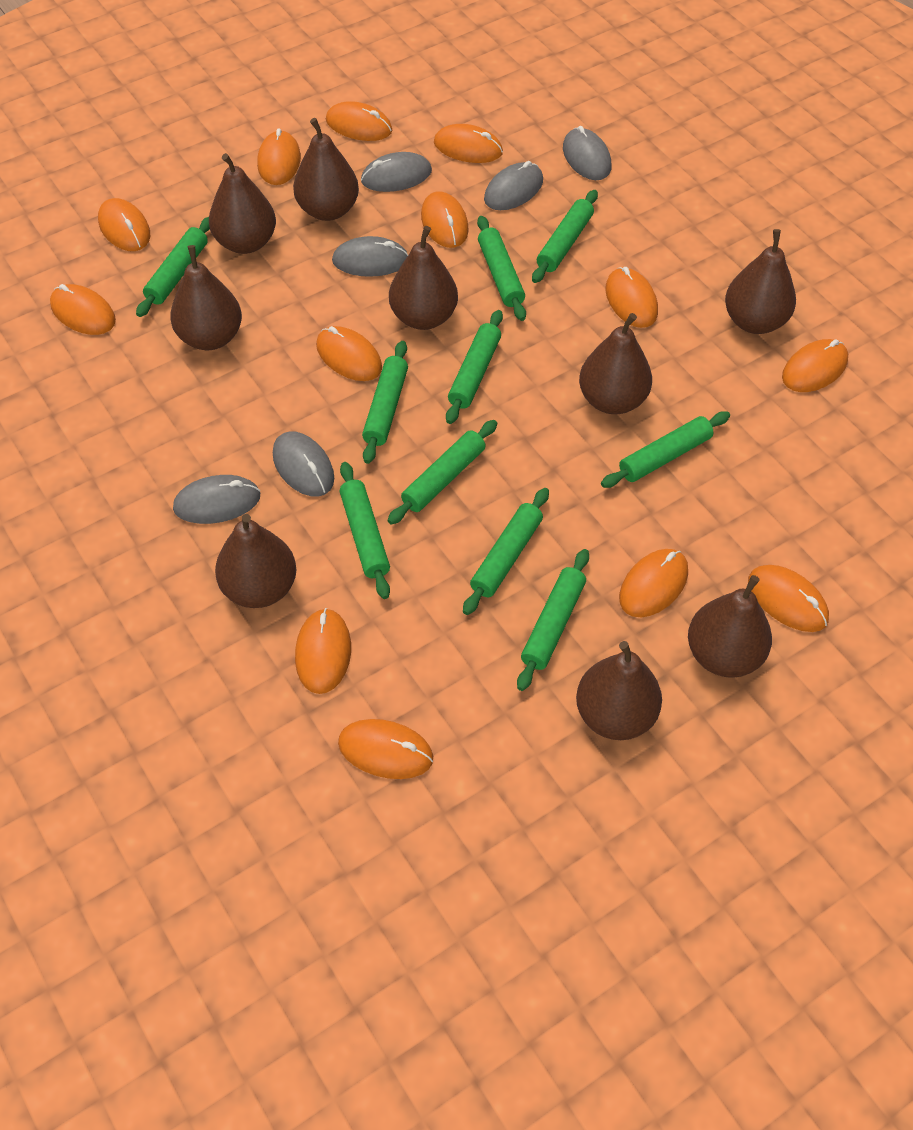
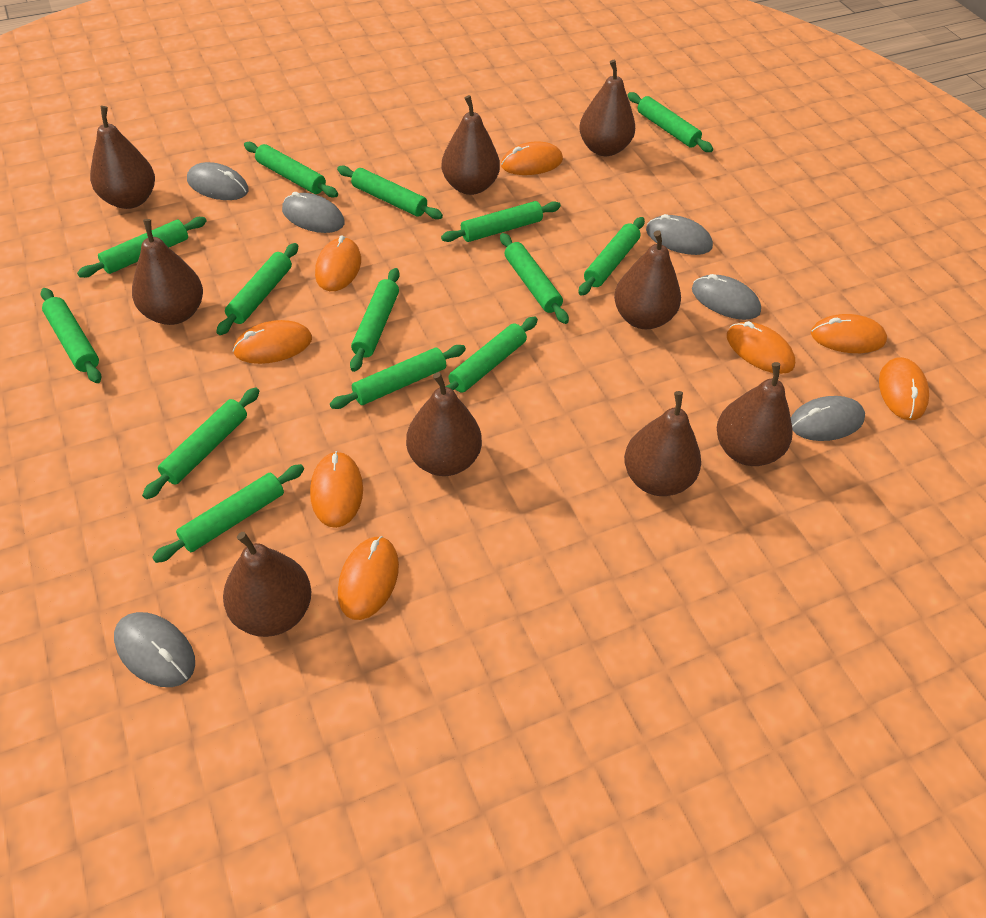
green rolling pin: [136,217,210,317] [339,462,390,599] [362,341,408,464] [388,420,497,525] [446,310,503,424] [463,488,549,615] [477,216,526,321] [517,549,589,691] [532,190,598,283] [601,411,730,488] = 10 -> [41,288,101,383] [77,217,207,278] [142,388,259,499] [152,464,304,563] [216,243,298,335] [244,142,338,197] [330,345,466,409] [337,166,443,219] [350,268,400,372] [441,201,561,242] [445,317,538,392] [500,233,569,324] [579,217,645,296] [628,92,713,152] = 14
orange mouse: [50,284,116,335] [98,198,150,251] [257,128,301,185] [295,608,351,694] [316,326,382,381] [326,101,392,141] [338,719,433,779] [421,191,469,248] [434,124,503,163] [605,267,658,328] [619,549,688,617] [748,565,829,632] [782,339,848,392] = 13 -> [233,320,312,364] [310,451,363,528] [315,235,361,291] [338,536,399,620] [501,141,563,175] [727,321,795,374] [811,314,887,353] [879,357,929,420] = 8

